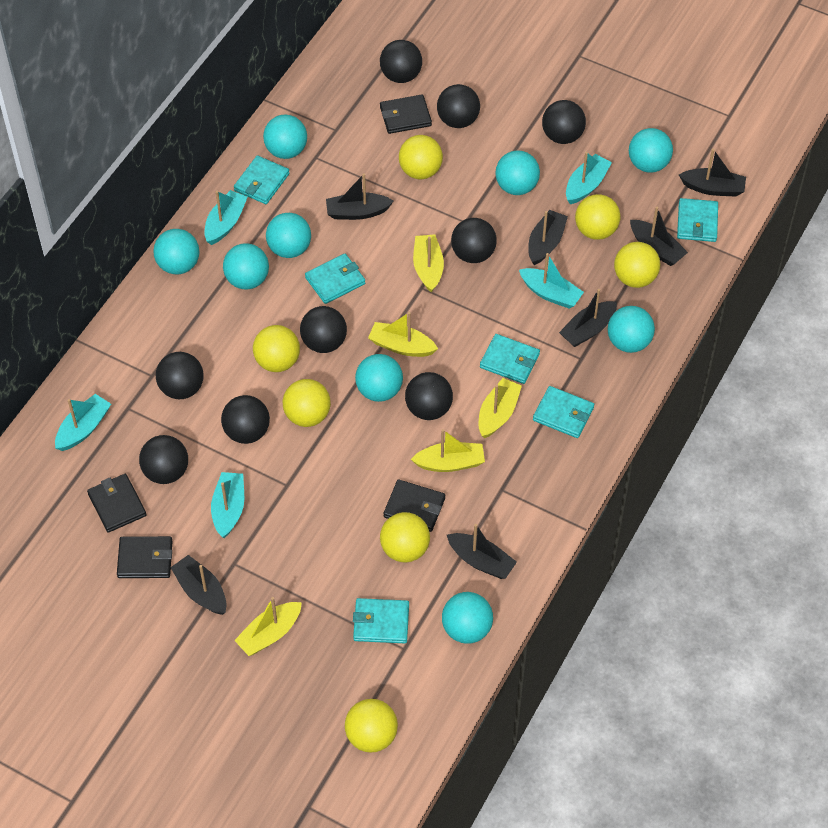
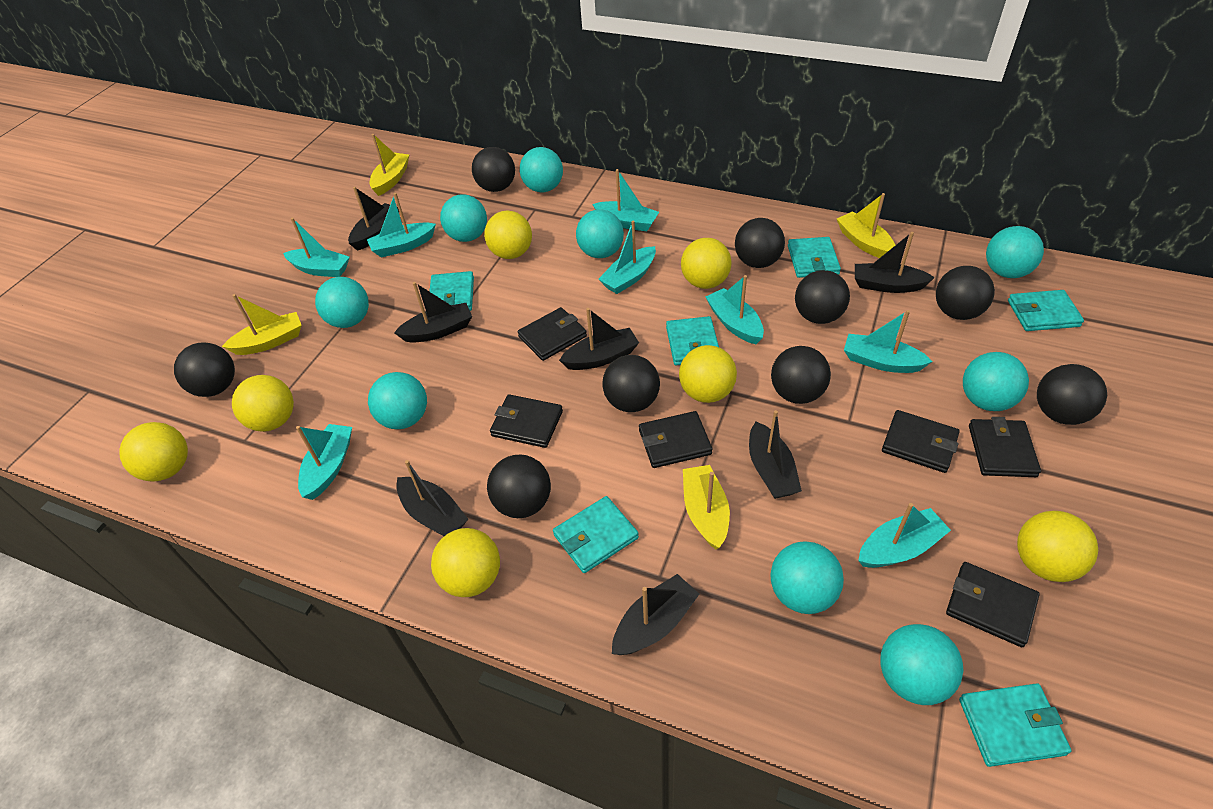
black wallet: [87,474,147,533] [117,536,173,578] [380,94,432,134] [383,479,445,532] = 4 -> [490,394,563,448] [518,307,587,361] [639,411,712,468] [882,410,960,473] [946,562,1040,647] [969,417,1041,477] = 6
turquoise boat: [55,394,111,451] [204,190,248,245] [211,472,244,538] [519,253,584,308] [566,152,612,204] = 5 -> [283,218,349,277] [296,424,352,500] [367,193,436,257] [592,169,659,231] [598,221,656,294] [705,275,764,344] [844,310,933,373] [858,503,951,568] = 8
yellow boat: [234,597,302,656] [368,312,438,357] [411,429,485,472] [413,235,444,293] [479,378,522,438] = 5 -> [222,294,302,355] [370,134,409,196] [683,465,730,549] [837,193,895,258] = 4

